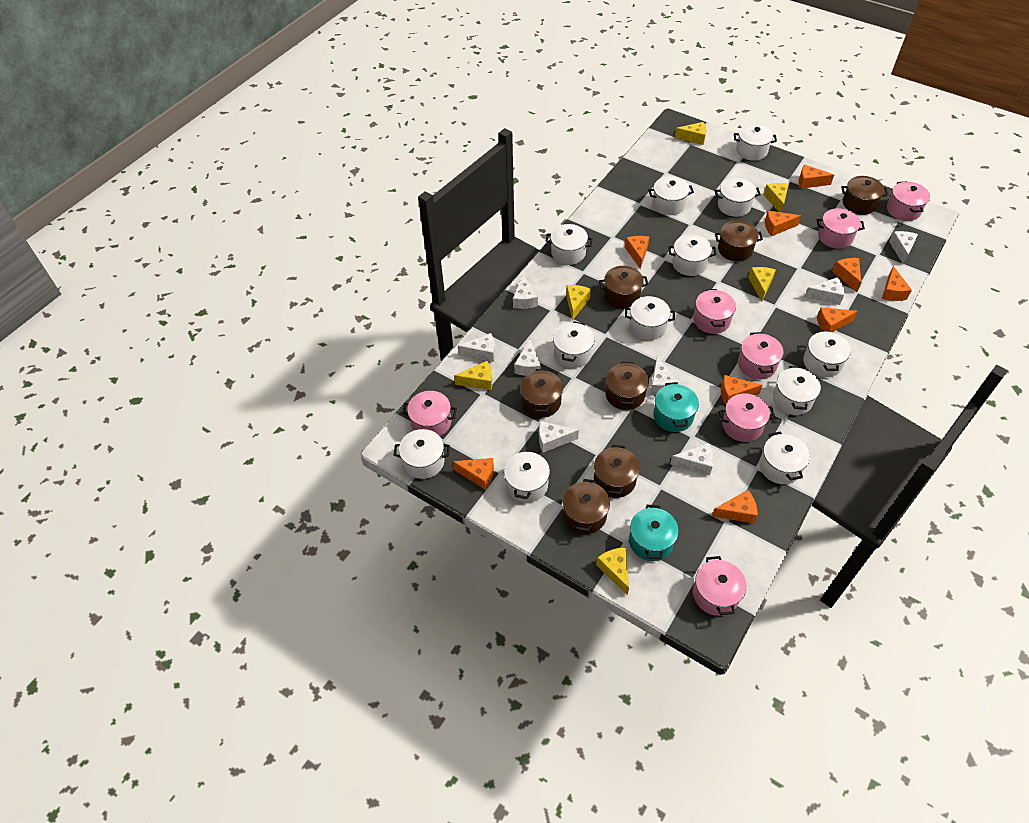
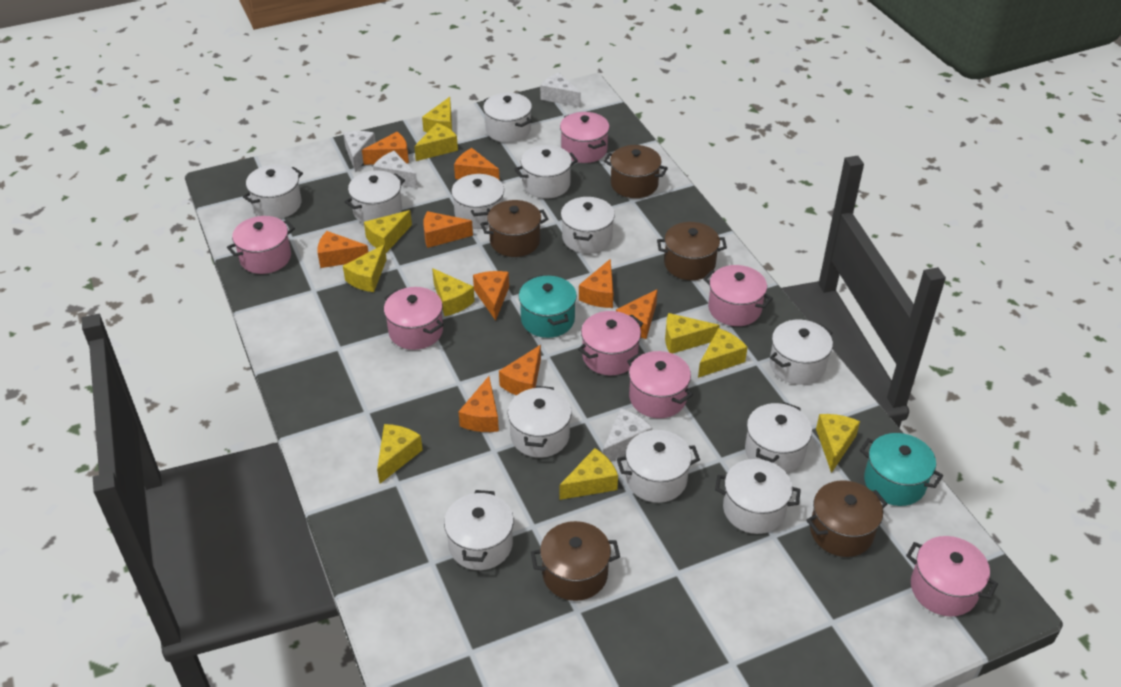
brown pot: [520,369,563,418] [563,479,610,534] [594,445,640,498] [599,266,649,308] [606,361,649,410] [715,221,763,261] [841,176,888,215] = 7 -> [480,200,548,257] [531,521,620,601] [604,145,668,198] [657,222,727,280] [806,480,887,557] = 5
white cheese: [458,333,495,362] [513,274,538,309] [514,339,541,376] [539,421,579,452] [650,356,678,395] [670,443,713,475] [804,277,844,305] [889,231,918,265] = 8 -> [343,131,376,172] [373,151,418,188] [540,73,581,107] [603,408,652,461] = 4
yellow cheese: [454,361,492,390] [566,285,591,321] [596,547,629,595] [674,122,706,145] [748,267,776,302] [763,183,789,212] = 6 -> [343,244,387,292] [364,210,412,253] [377,424,423,484] [414,123,458,161] [422,97,452,132] [432,268,475,316] [559,448,618,500] [665,313,720,354] [698,328,748,378] [816,414,860,473] = 10

